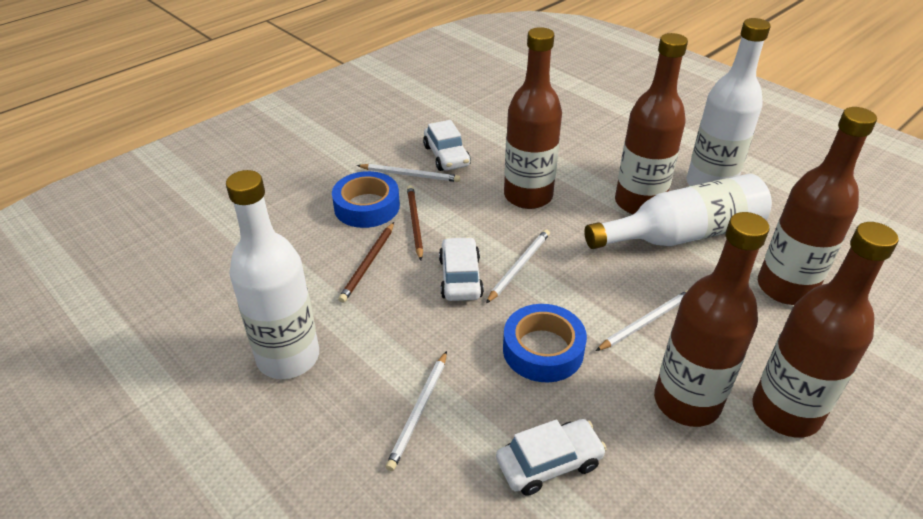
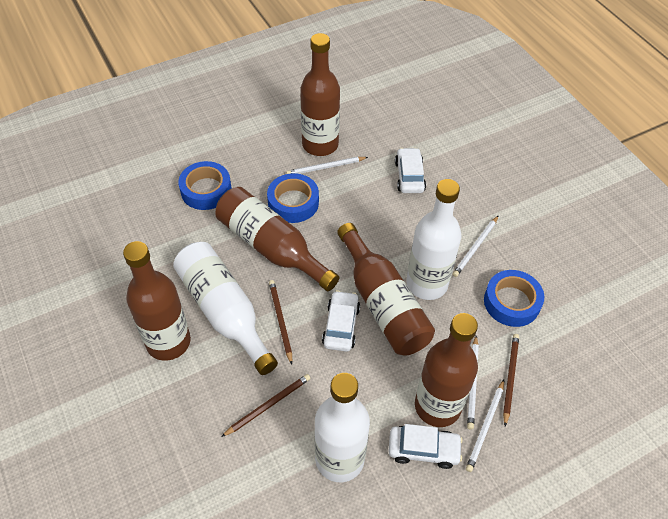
blue tape: [332,171,400,228] [503,304,587,382] = 2 -> [178,161,231,210] [267,173,319,223] [484,270,544,327] = 3
brown pencil: [338,222,394,303] [407,185,423,261] = 2 -> [221,374,311,437] [269,280,292,365] [503,334,519,426] = 3

